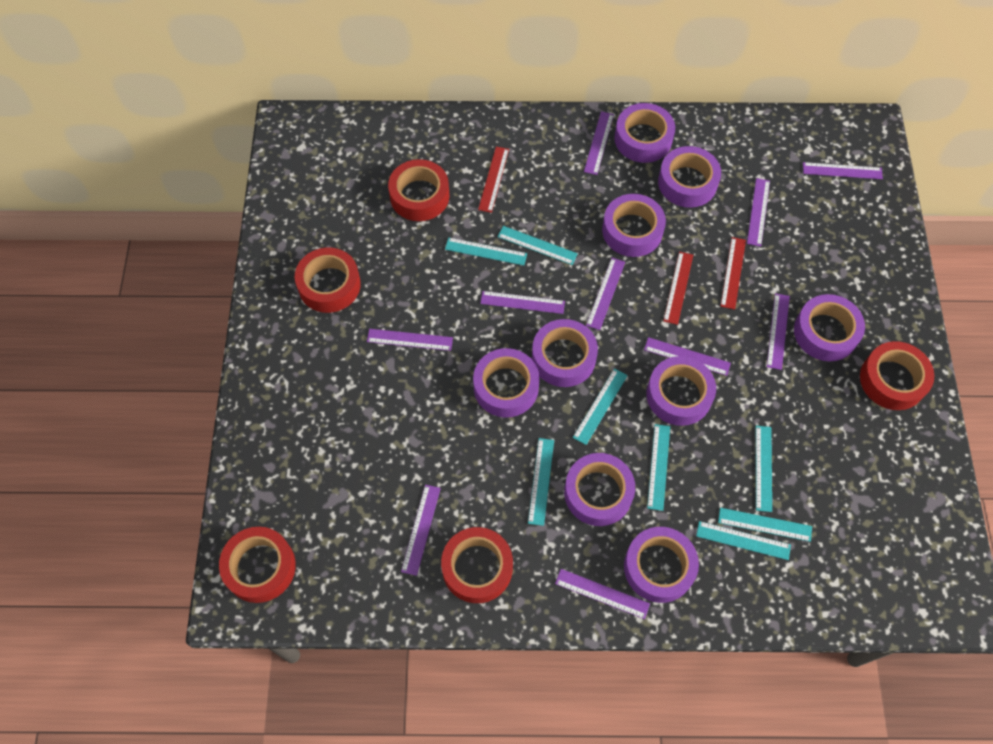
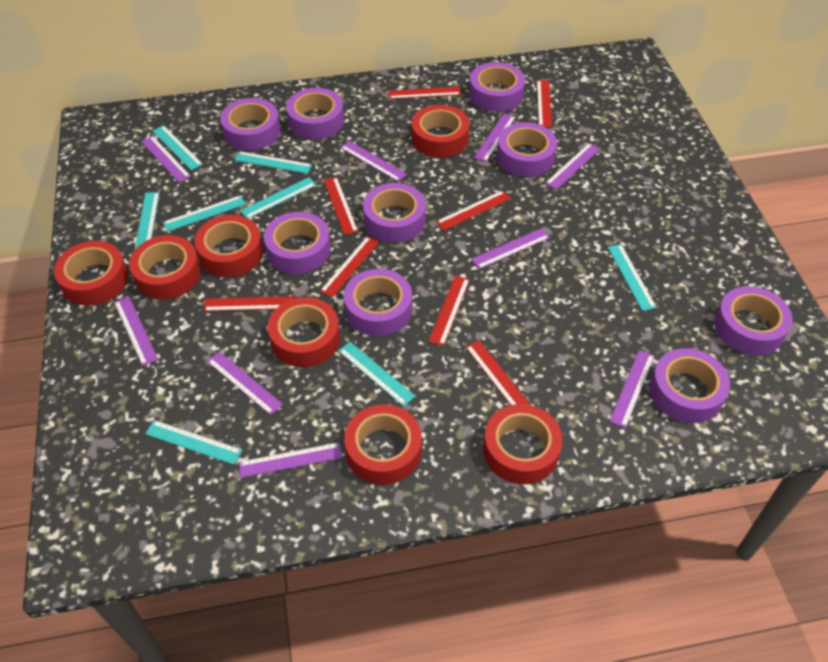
purple ruler: [367,329,453,351] [401,485,441,576] [480,291,565,314] [555,569,650,619] [584,111,614,175] [586,258,625,330] [644,337,731,376] [747,178,770,246] [767,293,790,370] [803,162,883,179] = 10 -> [114,296,158,366] [141,136,191,182] [207,351,283,415] [239,442,342,478] [340,141,407,182] [471,228,550,269] [474,113,516,162] [545,143,600,190] [609,350,655,428] = 9
red ruler: [478,147,509,213] [663,252,693,325] [720,237,746,310] = 3 -> [204,296,294,311] [320,236,380,298] [324,177,358,235] [388,87,461,99] [428,276,470,346] [436,190,511,231] [466,341,530,405] [537,80,552,127] = 8
red tape: [219,527,296,603] [295,247,361,313] [388,159,450,221] [441,527,513,603] [860,341,934,410] = 5 -> [54,241,128,306] [129,235,201,300] [194,215,263,277] [268,297,340,367] [344,404,422,485] [412,105,469,158] [483,404,563,484] = 7

